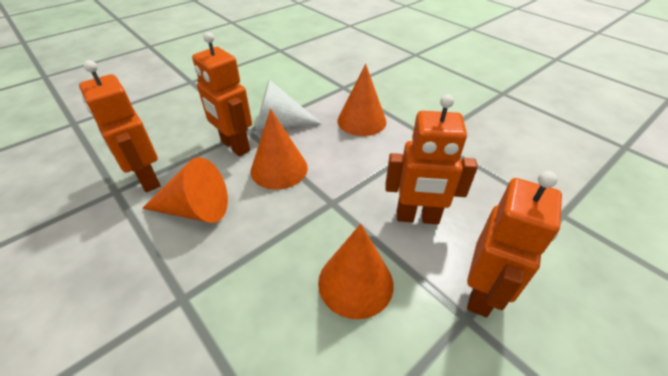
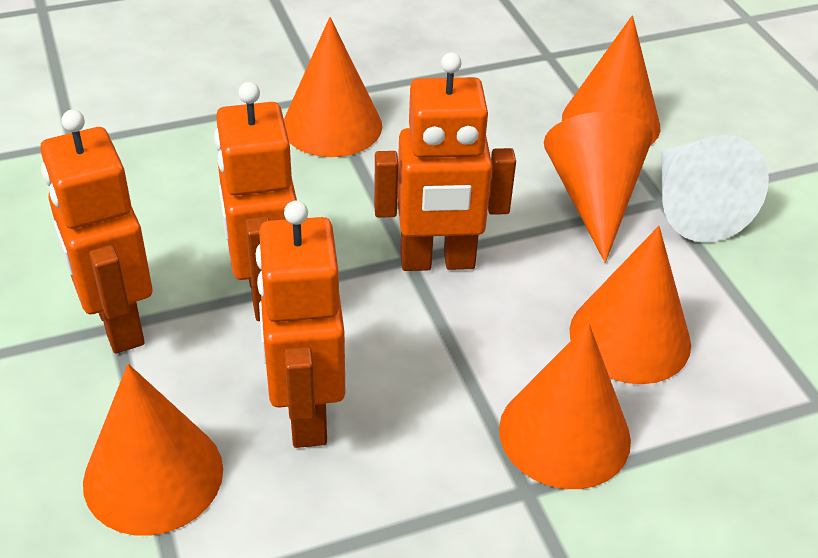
orange cone: [142,157,228,223] [251,109,308,190] [318,224,394,319] [337,64,386,136] = 4 -> [83,364,223,536] [284,17,382,157] [499,323,631,489] [544,112,653,263] [562,15,660,145] [570,226,691,384] = 6

